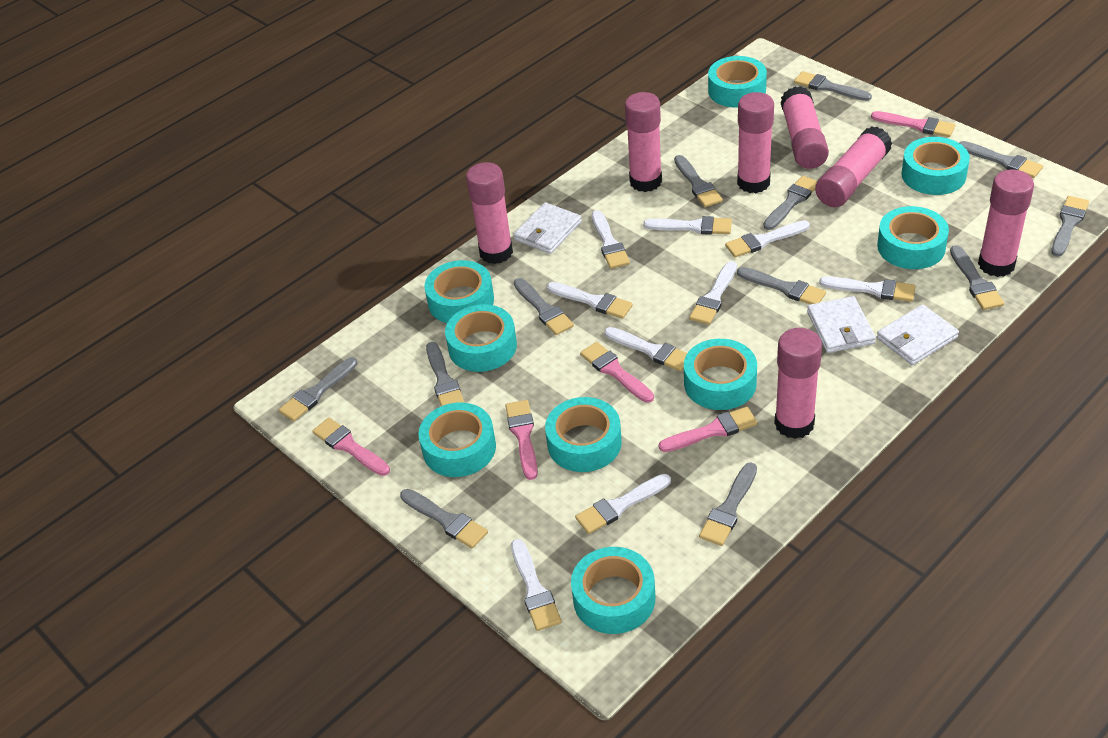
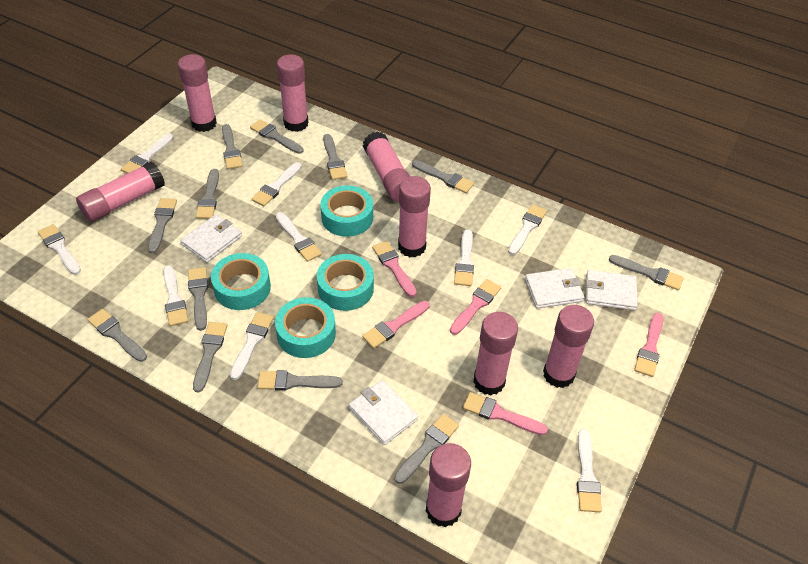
pink glue stick: [466,162,513,264] [625,92,662,192] [737,92,774,193] [774,328,822,439] [780,86,829,169] [815,126,892,207] [978,170,1034,277] = 7 -> [76,161,165,222] [178,54,217,132] [277,54,309,132] [363,131,410,202] [398,176,431,257] [426,443,471,527] [473,312,518,395] [543,305,594,388] = 8
turquoise tape: [418,402,496,477] [425,260,494,323] [445,304,517,372] [545,397,622,472] [571,547,655,634] [684,339,757,410] [708,56,767,108] [877,206,949,269] [901,137,970,195] = 9 -> [211,253,271,310] [275,297,336,358] [317,254,374,311] [320,185,373,237] = 4
white wallet: [514,202,582,254] [807,296,876,353] [877,304,959,365] = 3 -> [181,214,242,263] [349,380,418,445] [525,268,585,309] [586,270,638,310] = 4

